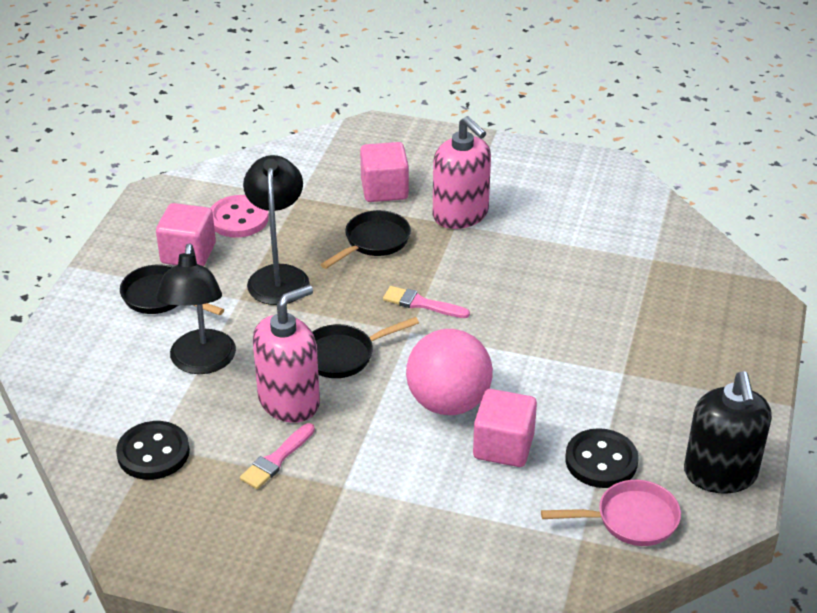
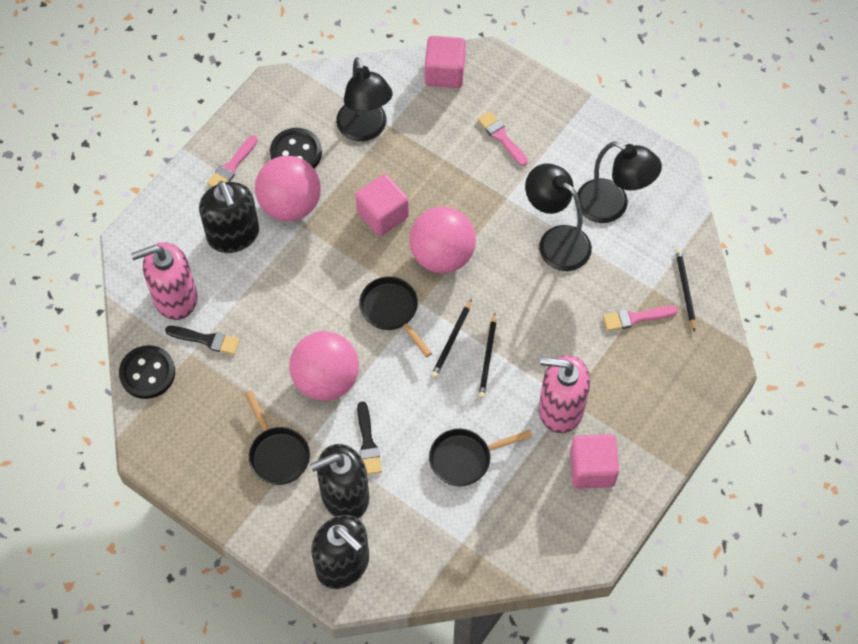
black brush: none = 0 -> [165,326,240,355] [357,401,382,475] = 2
black lamp: [156,244,236,374] [243,155,310,305] = 2 -> [336,57,393,141] [525,163,592,271] [577,141,662,223] = 3
black pencil: none = 0 -> [431,299,472,378] [478,313,496,398] [675,249,696,332] = 3
black soap dispenser: [684,371,772,494] = 1 -> [199,181,259,253] [310,444,369,519] [311,515,369,589] = 3
pink ball: [406,329,493,415] = 1 -> [255,156,321,221] [289,331,359,401] [409,206,476,273] = 3
pink brush: [240,423,315,489] [383,286,470,318] = 2 -> [207,135,258,187] [477,111,528,166] [603,306,678,331] = 3
pink button: [211,195,269,238] = 1 -> none = 0
pink pan: [541,480,681,546] = 1 -> none = 0

